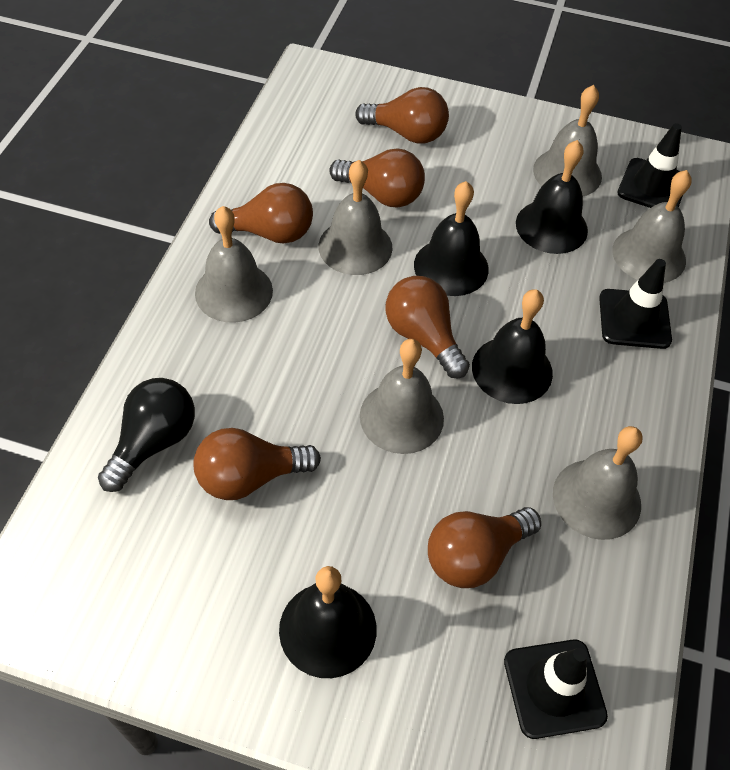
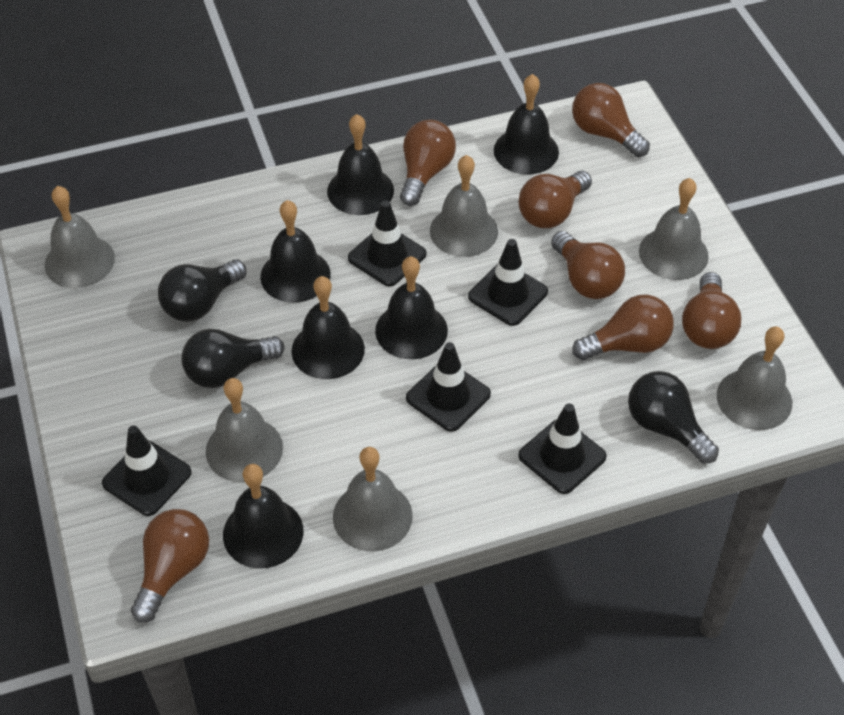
black bell: [279,566,377,678] [414,181,489,296] [472,289,553,404] [516,140,588,254] = 4 -> [223,464,303,569] [260,200,331,303] [291,276,365,379] [327,114,394,215] [375,256,448,359] [494,74,559,175] = 6
black light bulb: [98,378,195,492] = 1 -> [158,260,246,322] [181,329,284,388] [628,371,719,463] = 3
black traffic cone: [504,640,608,739] [599,259,672,349] [617,123,683,208] = 3 -> [102,425,192,516] [348,200,426,286] [406,342,491,432] [468,239,548,326] [518,403,607,494] = 5
brown light bulb: [193,428,321,500] [209,183,313,244] [329,148,425,208] [355,87,449,144] [385,276,470,378] [428,507,541,588] = 6 -> [131,509,209,623] [400,120,456,206] [519,171,592,228] [551,231,625,299] [572,83,650,157] [572,294,674,360] [682,272,741,349] = 7

